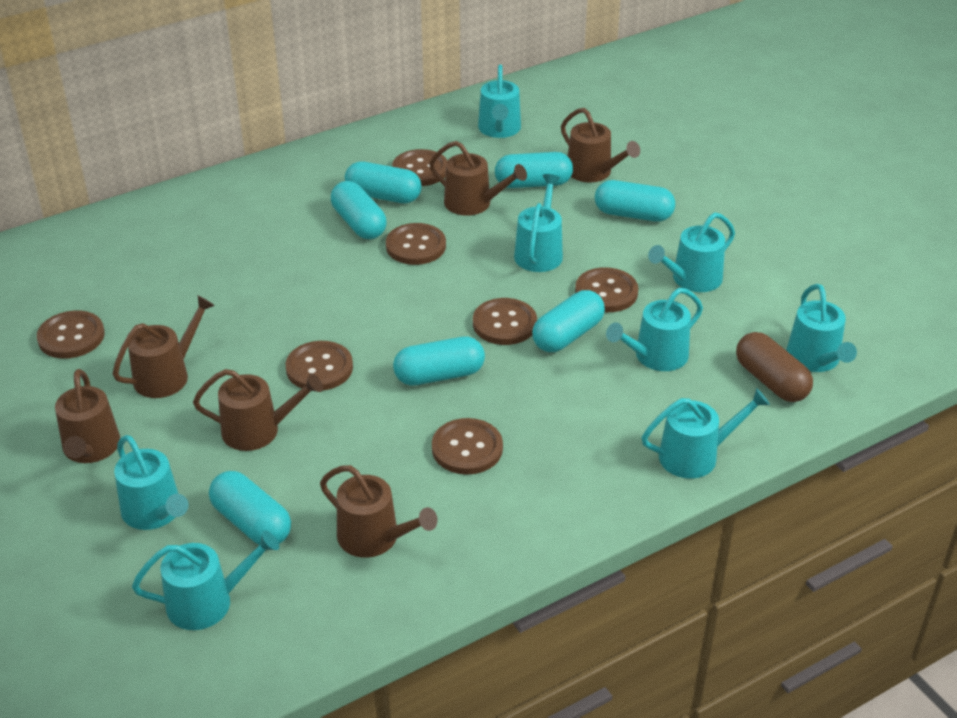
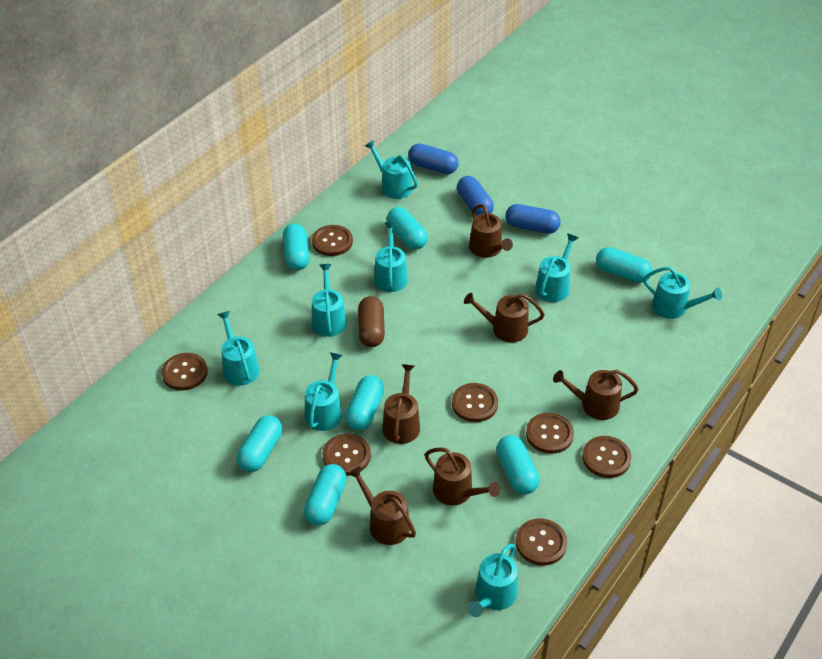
blue capsule: none = 0 -> [408,143,458,174] [457,176,494,216] [505,204,561,234] = 3

